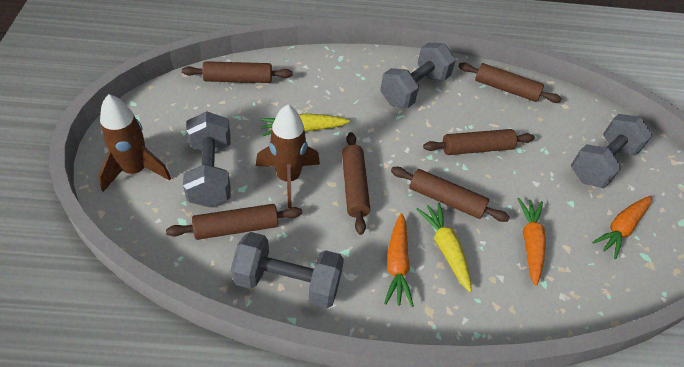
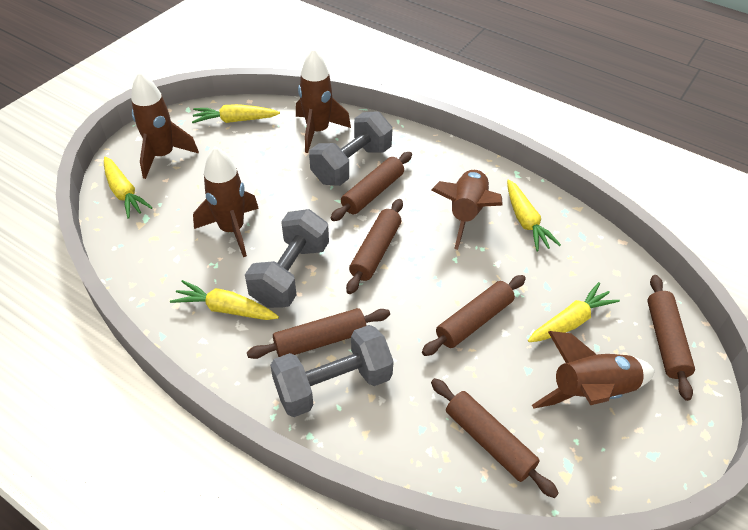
brown rocket: [98,94,171,192] [256,105,320,209] = 2 -> [131,72,199,179] [193,146,259,257] [296,48,351,153] [431,169,503,250] [532,331,655,409] = 5
grey dumbbell: [183,111,231,207] [231,232,344,308] [380,43,456,108] [571,114,653,189] = 4 -> [245,209,329,308] [270,325,394,417] [309,111,393,186] = 3
orange carrot: [384,213,414,307] [517,198,546,286] [592,196,652,259] = 3 -> none = 0
yellow carrot: [260,113,350,136] [416,202,472,292] = 2 -> [104,157,153,219] [170,280,279,320] [192,104,280,123] [507,179,561,251] [528,282,620,342] = 5

